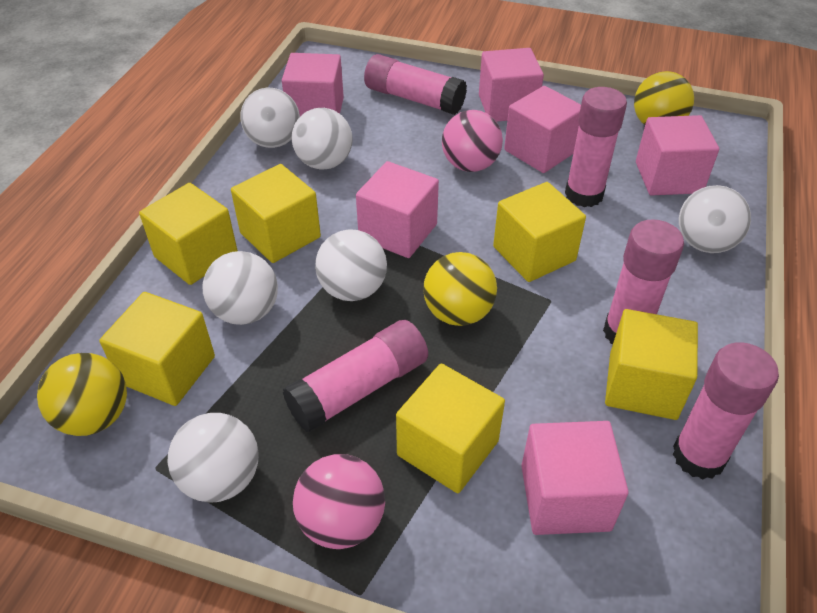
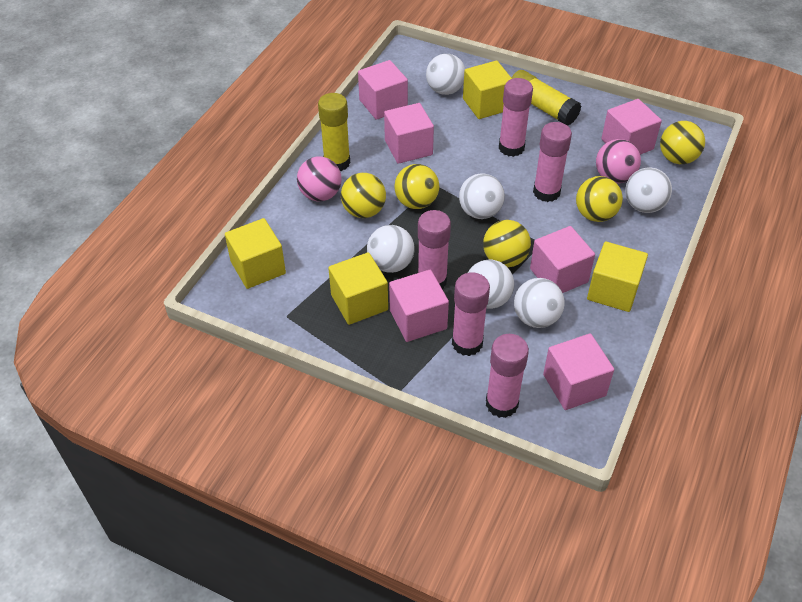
yellow ball: [37,353,127,436] [423,252,497,326] [634,71,694,125] = 3 -> [341,173,386,218] [394,164,439,209] [483,220,531,267] [576,176,623,222] [660,121,705,164] = 5
yellow cube: [99,292,215,406] [139,183,238,285] [231,164,321,263] [396,363,505,493] [493,182,586,282] [605,309,698,420] = 6 -> [225,218,286,289] [328,252,388,325] [463,61,512,119] [587,241,648,312] = 4
yellow glue stick: none = 0 -> [318,93,350,171] [512,70,581,126] = 2

